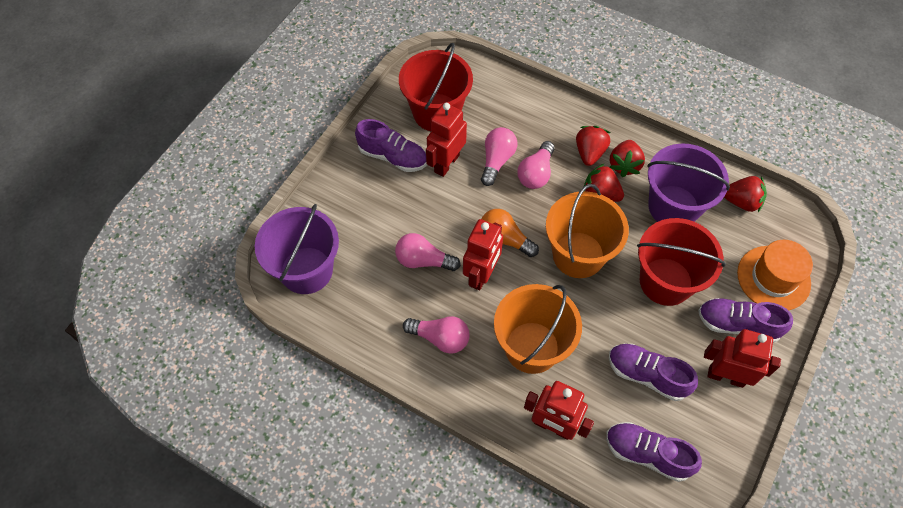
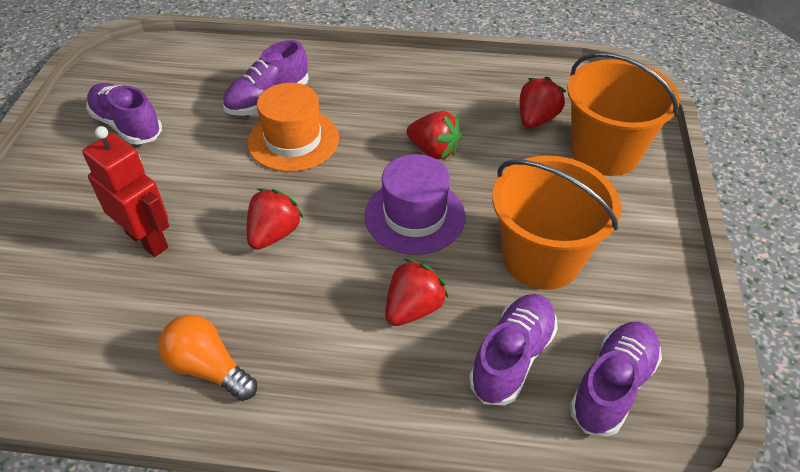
pink light bulb: [395,233,461,271] [403,316,470,354] [481,127,517,186] [517,141,555,189] = 4 -> none = 0
purple bucket: [255,204,339,294] [647,143,730,222] = 2 -> none = 0
purple hat: none = 0 -> [364,154,465,255] = 1
red bucket: [399,43,473,131] [637,218,726,306] = 2 -> none = 0
red robot: [426,103,467,177] [463,219,503,290] [524,381,594,440] [704,329,781,388] = 4 -> [82,126,169,257] = 1

